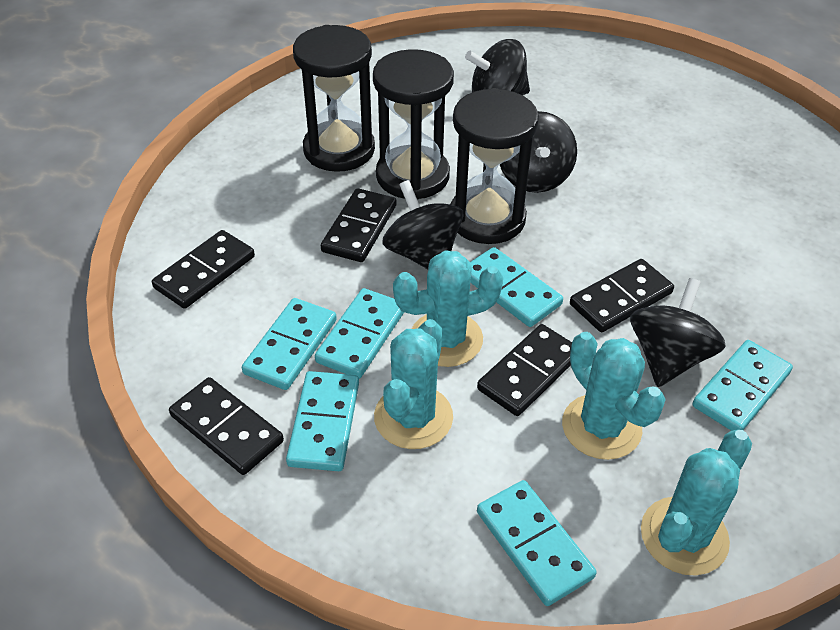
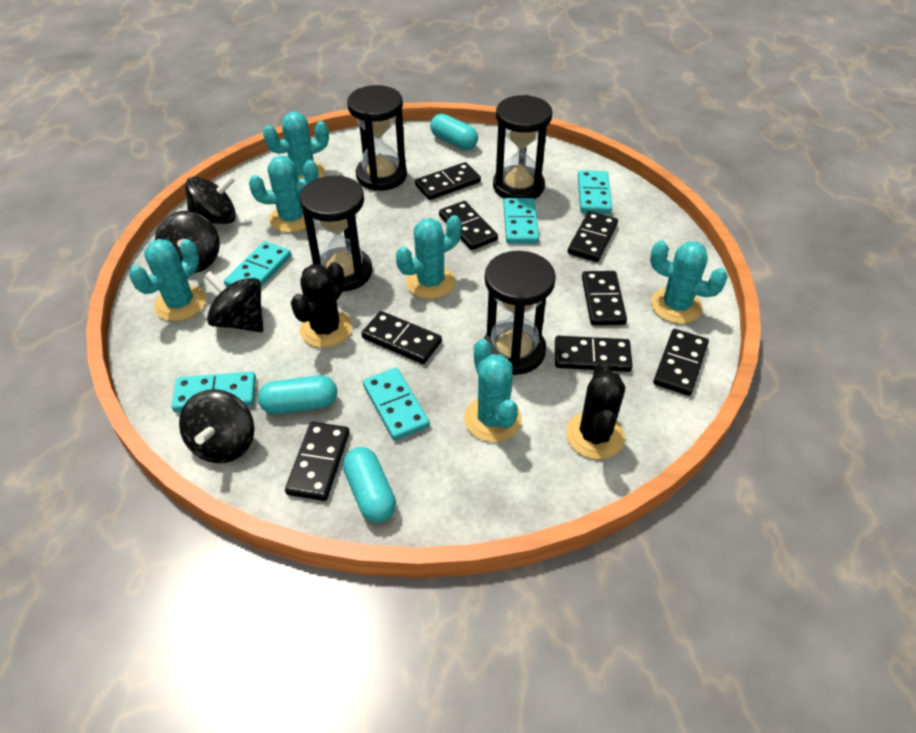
black cactus: none = 0 -> [291,262,352,348] [566,362,625,459] = 2
black domino: [152,230,255,309] [169,377,284,475] [321,188,396,262] [477,324,572,416] [570,259,674,332] = 5 -> [285,422,350,501] [361,311,442,364] [415,162,481,200] [439,201,498,250] [555,336,633,372] [568,211,618,262] [582,271,627,325] [653,329,709,396] = 8
black hourglass: [293,25,375,172] [373,49,454,200] [450,88,539,244] = 3 -> [300,175,372,292] [347,85,407,191] [483,251,556,375] [493,95,552,199] = 4
turquoise cactus: [374,319,453,449] [393,250,503,367] [562,332,666,460] [641,430,752,576] = 4 -> [129,239,206,321] [249,156,319,233] [263,112,329,178] [396,215,462,299] [464,339,522,442] [650,241,728,324] = 6
turquoise capsule: none = 0 -> [258,375,337,414] [343,447,396,523] [430,114,478,150] = 3
turquoise domino: [242,298,337,390] [286,371,359,471] [315,288,404,379] [470,247,563,327] [477,480,597,606] [692,340,793,431] = 6 -> [172,372,256,412] [224,241,291,287] [363,368,430,441] [504,198,539,243] [578,170,612,214] = 5

